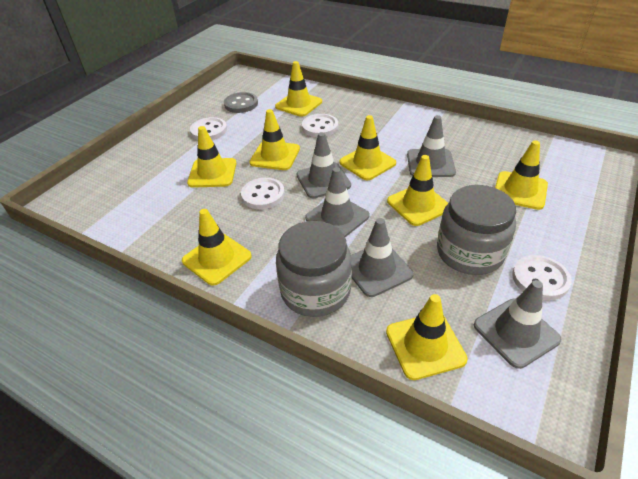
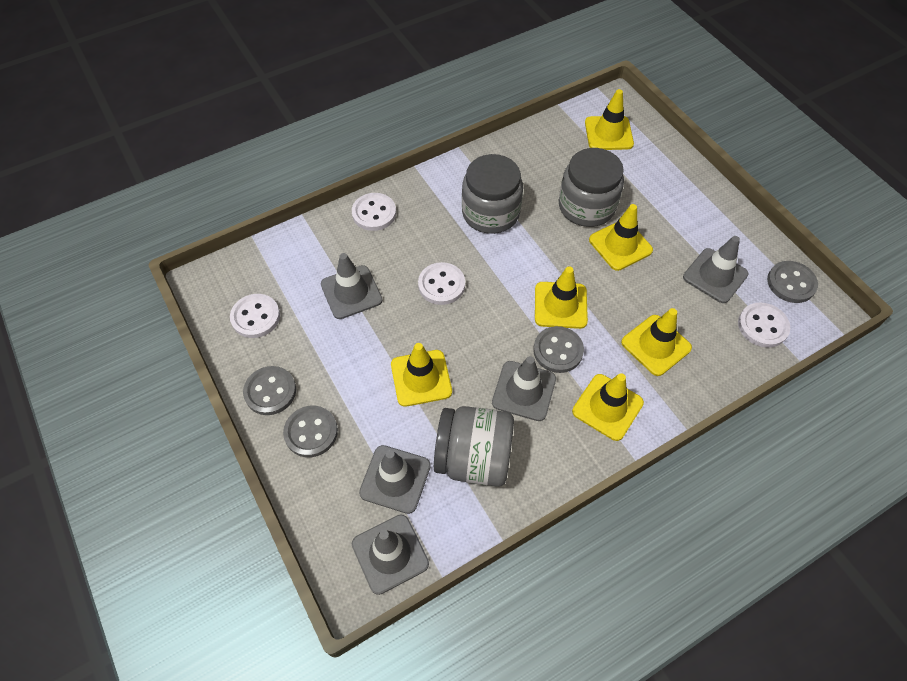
grey button: [224,92,258,113] = 1 -> [243,366,296,415] [283,406,338,457] [533,326,584,373] [767,261,818,303] = 4
grey jar: [276,221,352,317] [437,185,516,275] = 2 -> [434,406,514,487] [462,154,523,234] [559,148,624,227] = 3
yellow traffic cone: [182,209,252,286] [187,126,237,188] [249,109,300,170] [275,61,322,117] [339,115,396,181] [386,294,468,380] [387,155,448,226] [495,140,548,210] = 8 -> [391,343,452,407] [535,267,588,329] [572,373,644,441] [585,89,634,150] [589,204,653,271] [621,308,692,376] = 6

